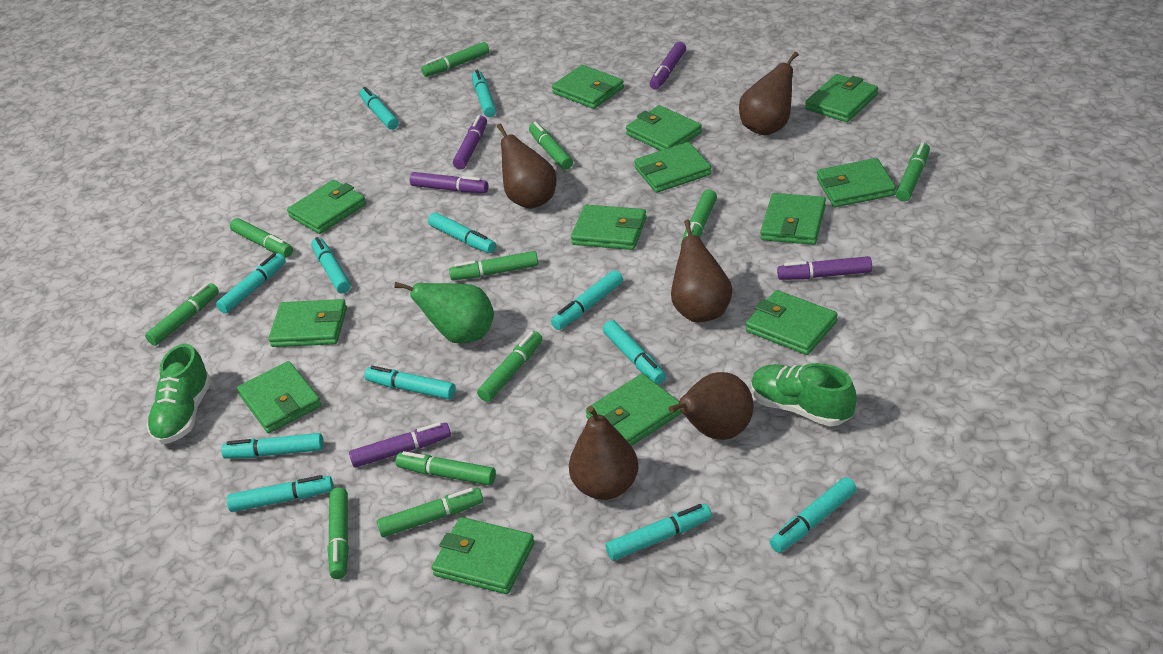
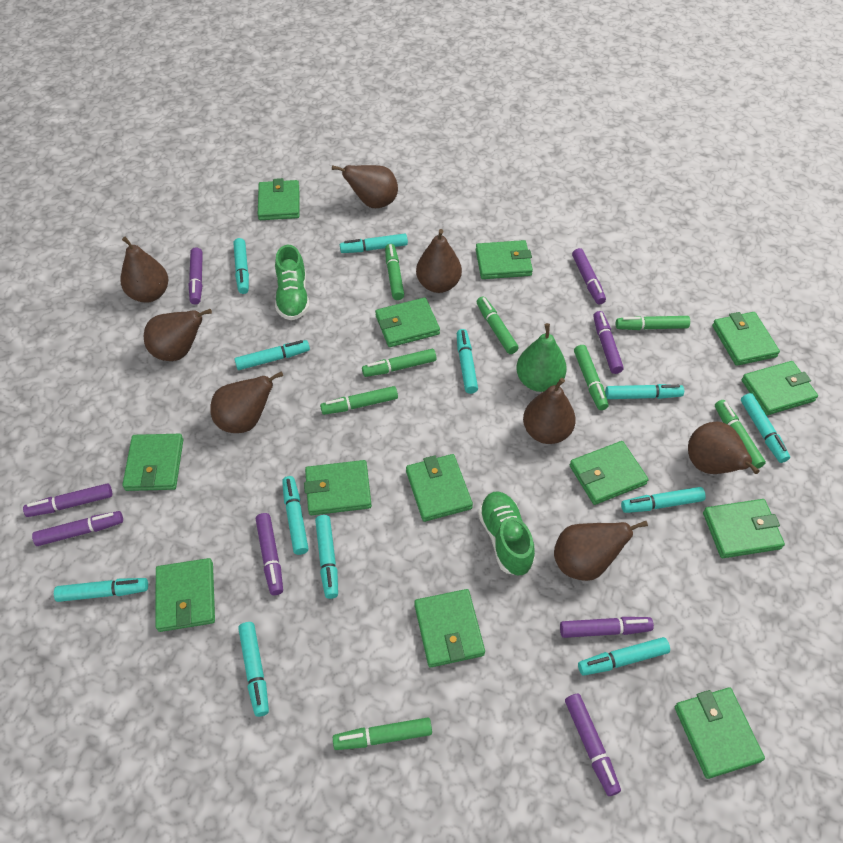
brown pear: [497,124,557,209] [569,406,639,500] [669,372,753,440] [671,220,732,322] [739,52,799,135] = 5 -> [120,237,168,303] [144,309,212,361] [210,371,283,433] [332,165,398,208] [416,229,462,293] [523,378,576,444] [554,521,648,581] [688,422,759,474] = 8
green marker: [145,283,219,346] [230,218,293,257] [327,487,349,579] [377,488,483,537] [396,451,496,486] [421,42,489,77] [449,251,538,280] [477,331,543,402] [529,122,573,170] [681,189,717,245] [896,142,930,201] = 11 -> [320,386,398,415] [333,717,432,750] [362,349,437,377] [385,244,404,300] [477,296,519,354] [574,345,609,410] [616,316,690,330] [715,400,766,469] = 8
purple marker: [349,422,451,468] [410,172,488,193] [453,115,487,170] [650,42,686,90] [777,256,872,280] = 5 -> [23,483,112,517] [32,511,123,546] [189,247,203,304] [256,513,283,595] [560,617,654,638] [565,694,621,796] [572,248,606,304] [593,311,624,374] = 8

